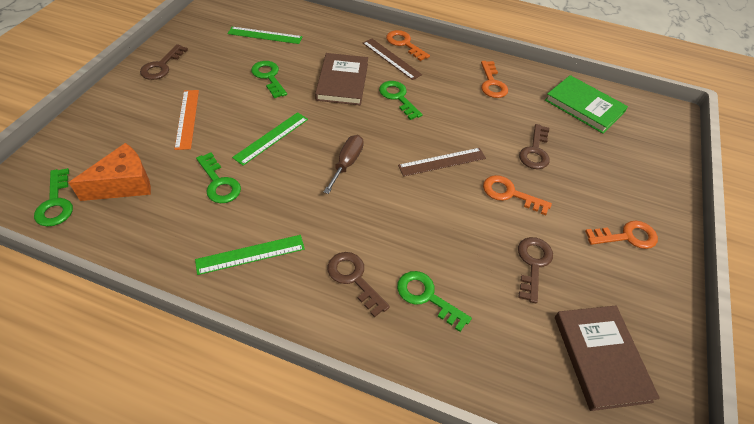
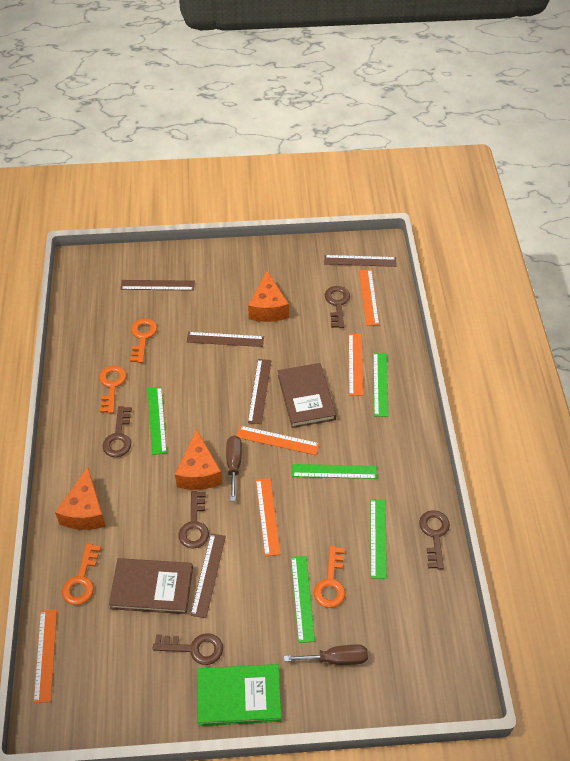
brown key: [140,44,188,80] [328,252,390,318] [518,237,553,303] [519,124,550,169] = 4 -> [103,406,132,457] [153,633,223,665] [179,491,209,549] [325,286,350,328] [419,510,450,570] = 5
brown ruler: [363,39,422,80] [398,148,486,177] = 2 -> [120,280,195,291] [187,332,264,347] [191,534,226,618] [248,359,272,424] [324,255,396,267] = 5
brown screwdriver: [324,135,364,194] = 1 -> [226,436,242,501] [284,645,368,665] = 2
green key: [34,168,73,227] [196,152,241,203] [251,61,287,98] [379,81,423,120] [397,271,472,332] = 5 -> none = 0
green ruler: [195,235,305,275] [228,27,302,44] [232,112,308,166] = 3 -> [148,387,167,455] [291,556,315,643] [292,464,377,479] [371,499,387,579] [373,353,389,417] = 5
orange cheese: [69,143,151,201] = 1 -> [55,467,106,530] [175,429,222,490] [248,271,289,322] = 3
orange ruler: [174,90,199,150] = 1 -> [34,610,57,703] [237,426,320,455] [256,478,281,556] [349,334,363,396] [359,269,379,326] = 5

